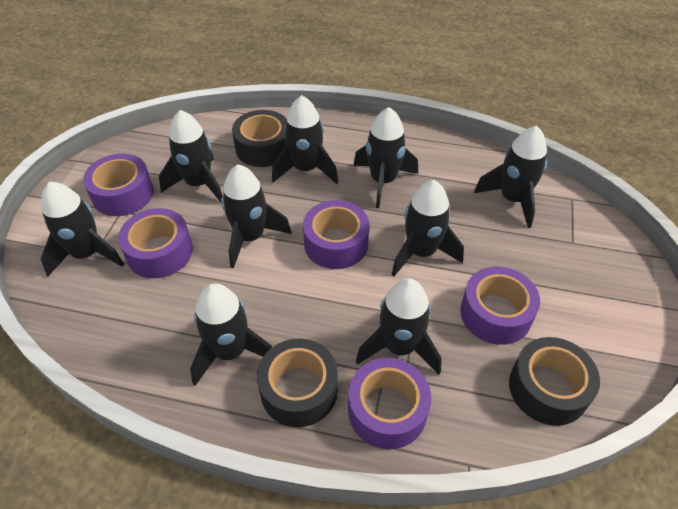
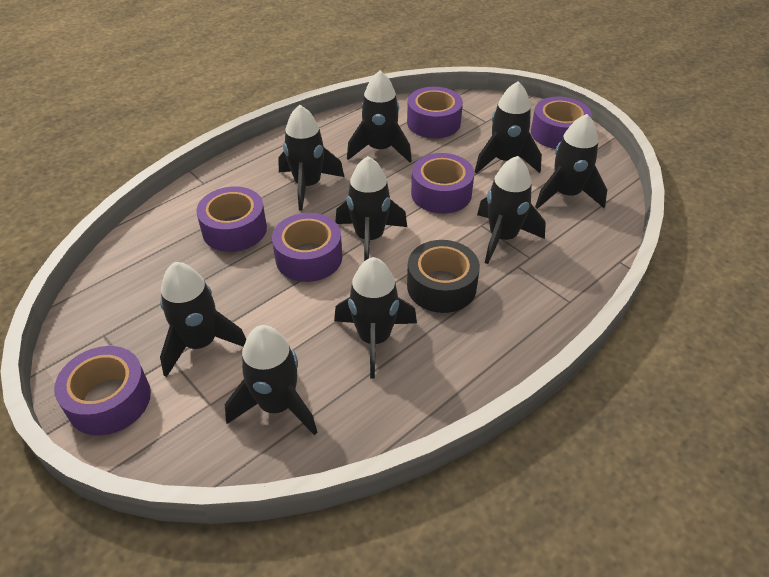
black tape: [232,110,286,167] [257,338,338,427] [509,337,600,426] = 3 -> [407,240,480,313] = 1
purple tape: [83,154,154,216] [118,208,193,278] [303,200,369,269] [348,358,431,449] [460,266,540,345] = 5 -> [54,346,151,436] [196,186,267,252] [272,213,342,282] [407,87,463,138] [411,153,474,214] [531,97,592,149] = 6

